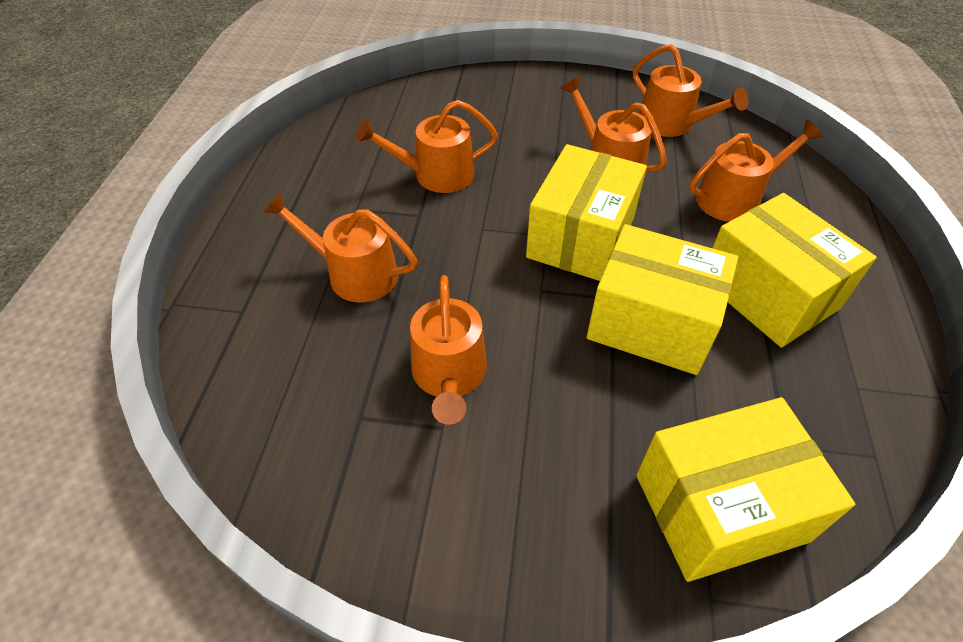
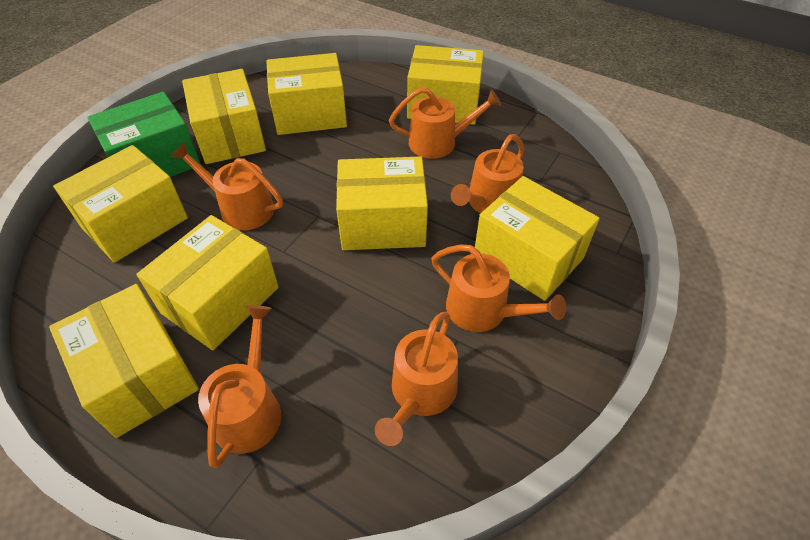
green box: none = 0 -> [88,92,201,177] = 1
yellow box: [526,144,647,281] [586,224,738,375] [636,397,855,582] [712,193,877,348] = 4 -> [49,284,199,438] [53,145,188,263] [136,215,279,350] [182,69,266,164] [266,53,347,135] [336,156,428,250] [407,45,484,125] [475,176,600,301] = 8

